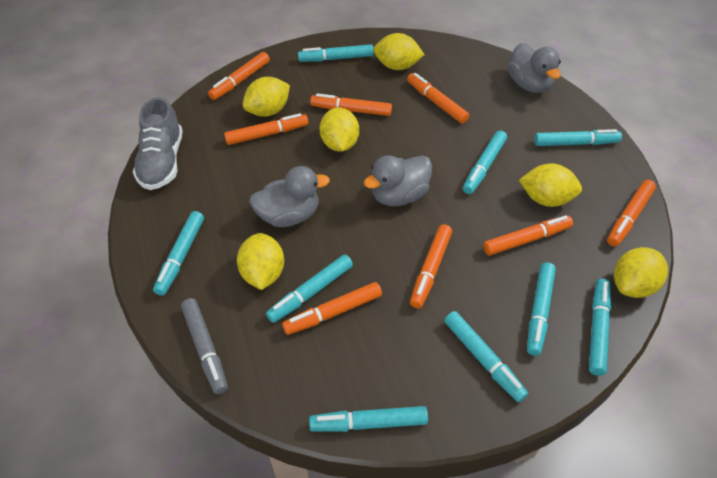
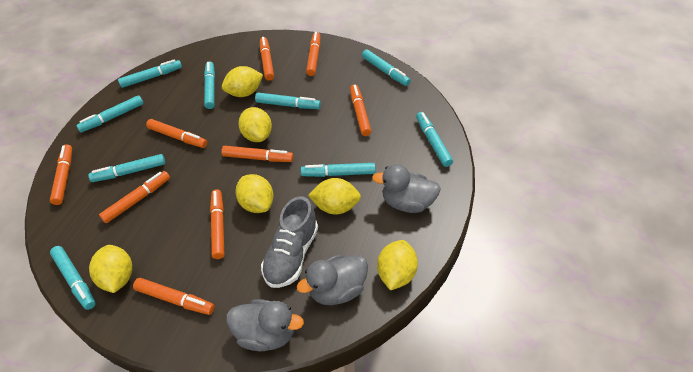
grey marker: [181,298,228,394] = 1 -> none = 0
orange marker: [208,52,270,100] [224,113,308,145] [282,282,382,335] [310,93,392,116] [407,73,469,123] [410,224,452,308] [483,215,573,256] [607,180,656,247] = 8 -> [50,144,72,205] [99,171,170,223] [133,278,215,315] [146,119,207,148] [210,189,224,259] [221,146,294,162] [260,37,274,81] [306,32,320,76] [350,84,371,136] = 9

